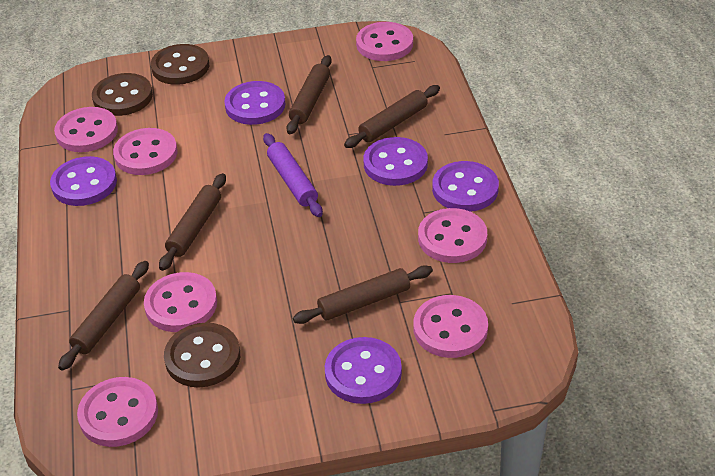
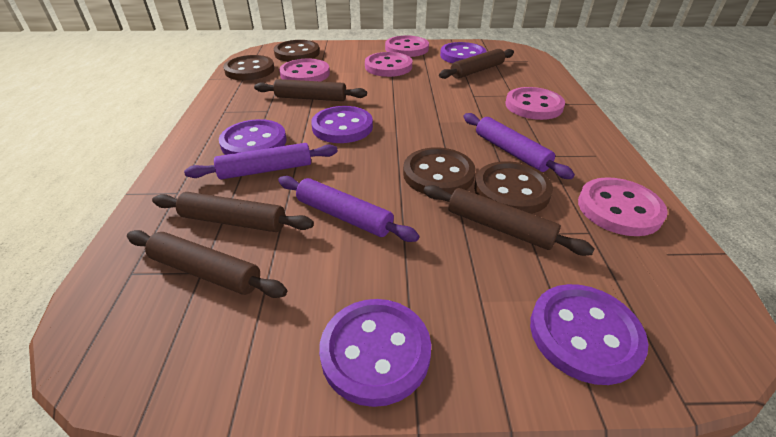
brown button: [92,73,153,116] [151,44,209,85] [164,323,240,388] = 3 -> [223,55,274,80] [274,40,320,62] [403,147,475,195] [474,161,553,214] = 4
pink button: [54,107,118,152] [77,377,158,447] [113,128,177,175] [144,272,217,332] [356,22,413,61] [413,295,488,358] [418,208,487,263] = 7 -> [279,59,330,81] [365,52,412,77] [385,36,429,57] [505,87,565,120] [578,177,668,236] = 5
purple rolling pin: [263,133,323,217] = 1 -> [184,143,338,180] [278,176,419,242] [463,113,575,179] = 3

